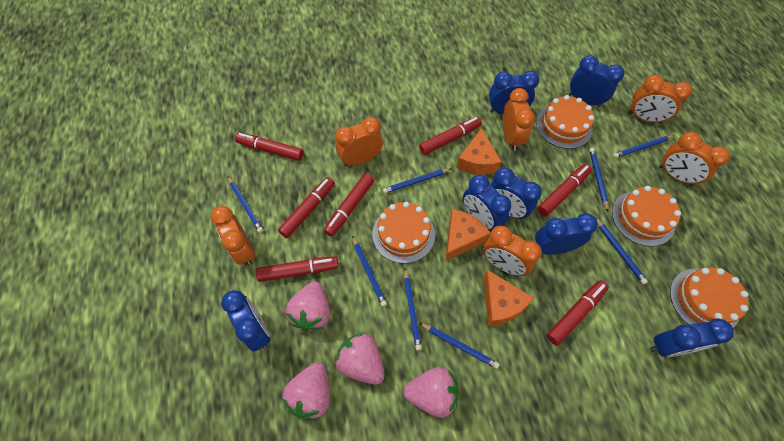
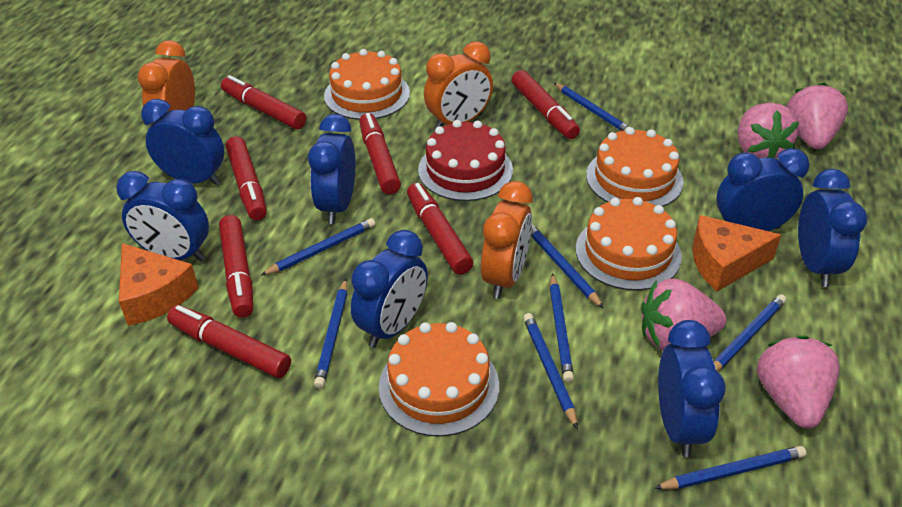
orange cheese: [445,209,490,261] [457,128,502,175] [484,270,534,326] = 3 -> [119,243,199,326] [692,215,781,292] = 2
orange clock: [211,206,255,266] [335,117,383,167] [483,226,542,276] [503,88,535,151] [628,75,692,124] [659,132,730,186] = 6 -> [138,40,195,125] [424,41,493,129] [481,181,532,299] = 3
red cake: none = 0 -> [418,120,513,201] = 1

